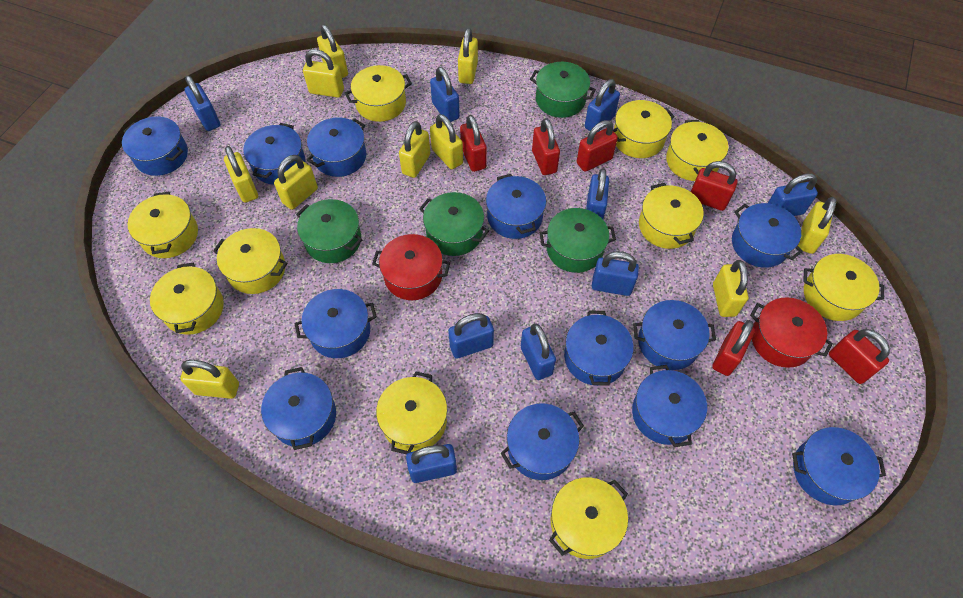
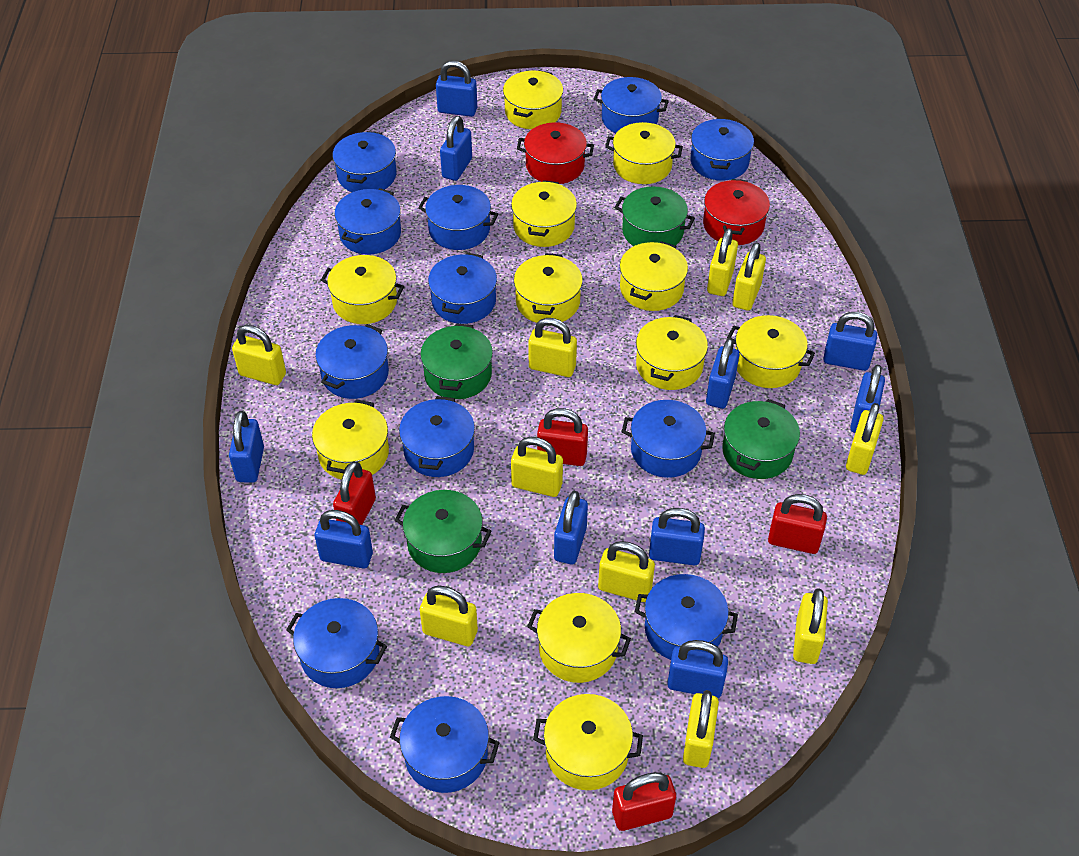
blue padlock: [185,76,220,131] [406,444,457,483] [430,67,460,122] [448,313,494,359] [521,323,556,380] [585,79,620,132] [586,168,609,219] [592,251,639,296] [768,173,818,216] = 9 -> [229,411,264,483] [315,510,373,569] [436,61,477,117] [440,116,472,181] [554,491,588,564] [649,508,705,566] [667,640,728,698] [706,338,739,409] [823,312,877,371] [850,364,885,433] = 10
red padlock: [460,115,487,172] [532,118,560,175] [577,120,618,172] [691,161,738,211] [712,320,755,376] [829,329,890,384] = 6 -> [333,461,376,525] [537,408,588,466] [612,772,676,831] [768,494,827,554] = 4
yellow pot: [128,192,198,258] [150,263,224,335] [213,228,287,294] [345,65,412,122] [376,371,447,455] [549,477,628,559] [613,100,675,158] [639,183,704,249] [666,120,729,181] [803,254,884,321] = 10 -> [312,399,389,480] [321,255,404,324] [503,70,563,129] [511,180,577,247] [514,253,583,323] [527,593,631,683] [533,694,643,790] [605,122,683,184] [620,241,688,311] [636,315,708,390] [727,315,815,388] = 11

